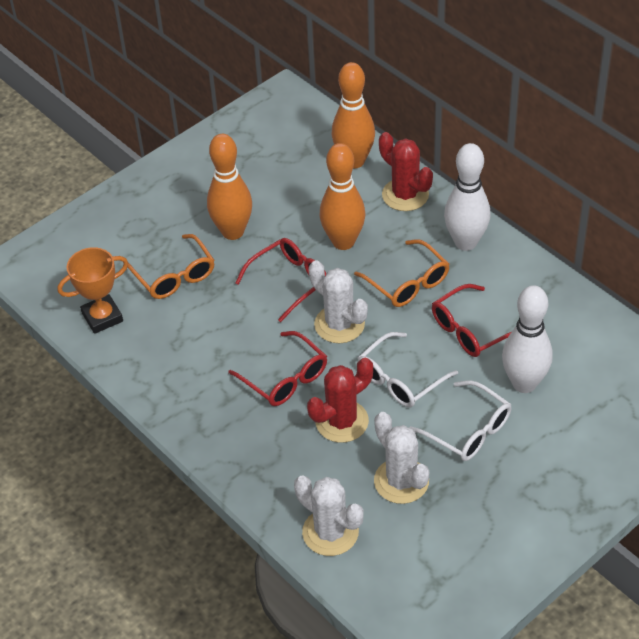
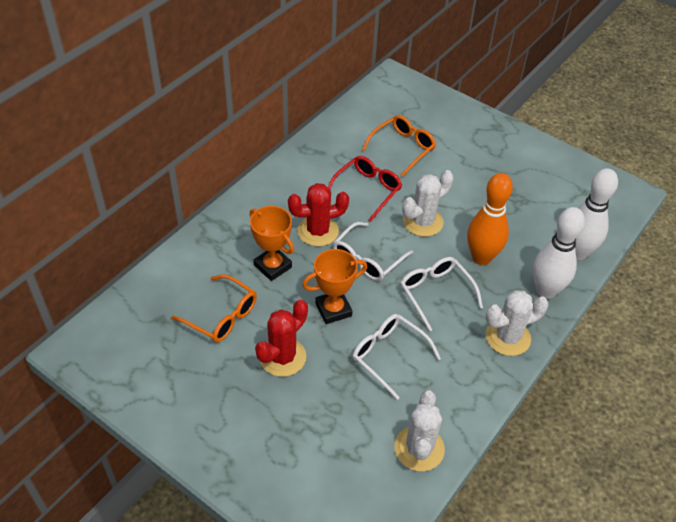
orange bowling pin: [207,134,252,240] [320,143,366,250] [331,62,375,169] = 3 -> [467,173,513,265] = 1
orange trophy: [58,247,128,334] = 1 -> [250,206,294,281] [302,249,367,324] = 2
red glasses: [228,331,327,406] [235,238,326,322] [432,284,511,357] = 3 -> [328,156,402,222] = 1
white glasses: [358,332,458,407] [409,380,511,461] = 2 -> [333,222,413,281] [352,314,441,400] [401,257,483,332] = 3

